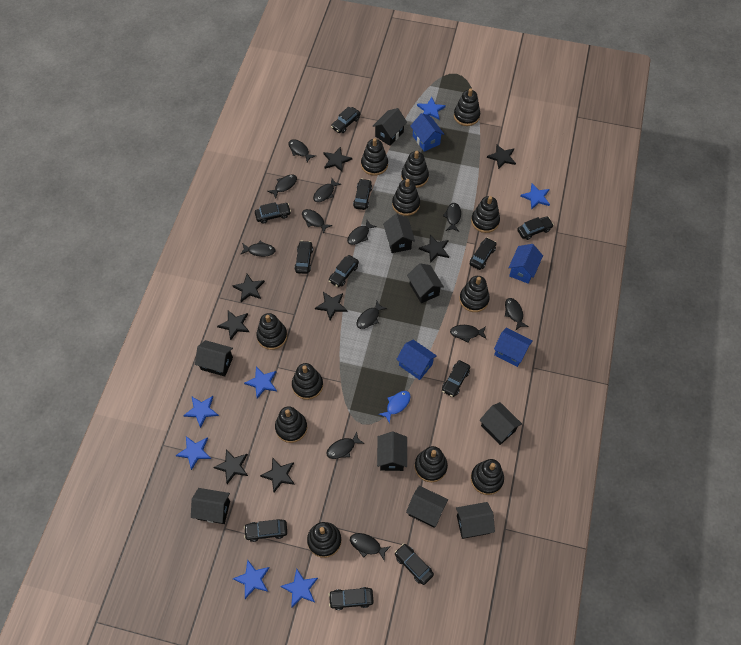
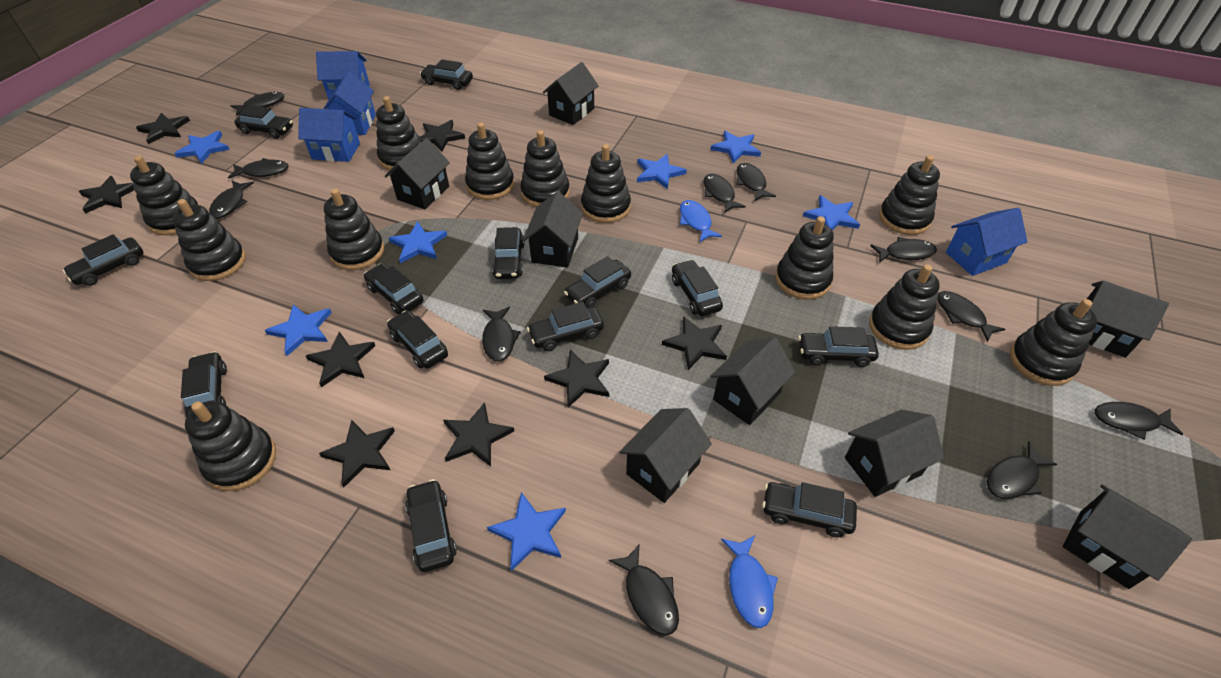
black car: [244,519,287,542] [255,202,291,224] [294,241,313,274] [328,587,374,610] [329,255,359,287] [331,106,360,133] [353,179,372,210] [394,543,434,585] [442,360,470,397] [470,237,496,270] [517,216,554,240] = 11 -> [63,234,143,286] [181,351,227,418] [234,105,293,139] [364,263,423,314] [387,310,448,369] [405,479,457,572] [420,59,473,90] [492,227,525,279] [527,302,604,351] [564,256,631,308] [672,260,723,316] [762,482,857,537] [798,326,879,367] = 13
black fish: [240,241,275,257] [267,174,297,198] [289,139,316,162] [302,209,332,234] [313,178,341,202] [326,431,364,459] [347,220,377,245] [350,533,391,561] [356,301,387,329] [443,203,461,232] [450,325,486,343] [505,298,529,331] = 12 -> [209,181,254,219] [228,158,289,179] [231,92,284,116] [482,307,521,361] [609,544,679,635] [704,174,746,212] [736,163,776,201] [870,237,937,263] [937,291,1005,342] [987,442,1058,499] [1095,402,1183,440] = 11
black house: [191,488,230,524] [195,340,233,376] [373,108,407,146] [377,432,407,471] [383,214,415,253] [406,486,448,528] [407,263,444,303] [456,502,495,539] [480,402,522,445] = 9 -> [385,138,450,209] [523,191,583,268] [543,62,599,125] [619,408,712,503] [710,337,795,425] [845,410,944,497] [1063,485,1192,589] [1087,281,1169,358] = 8
blue fish: [379,391,411,423] = 1 -> [680,200,722,242] [721,536,778,628] = 2

